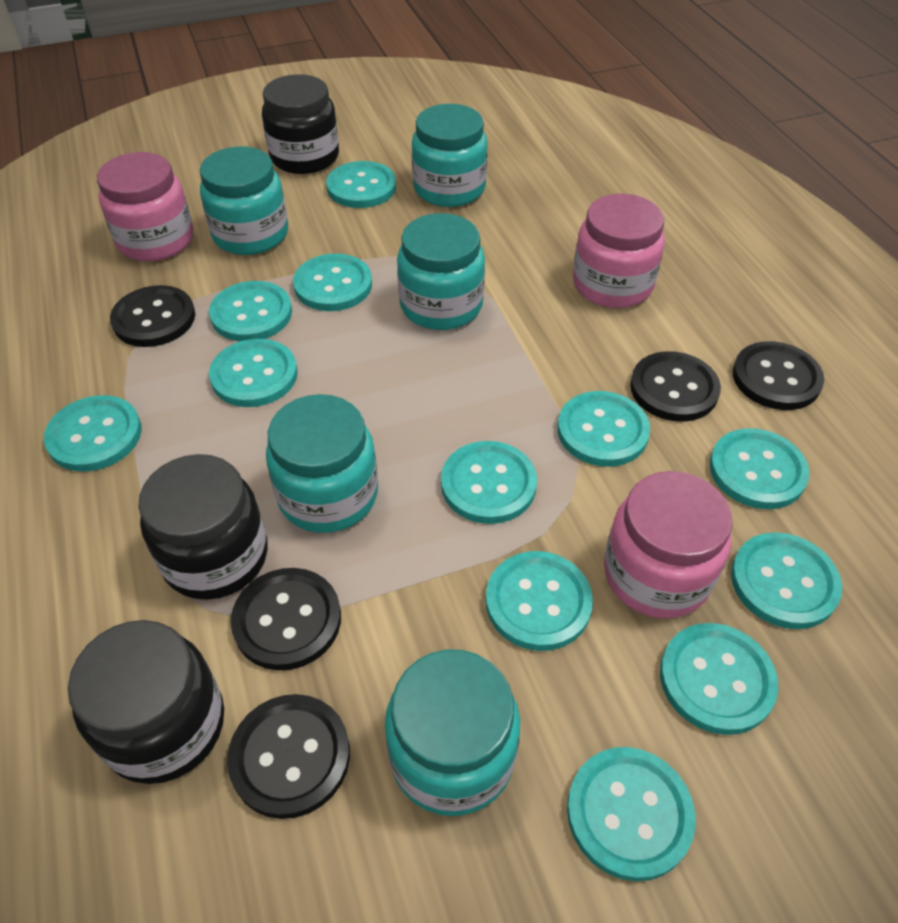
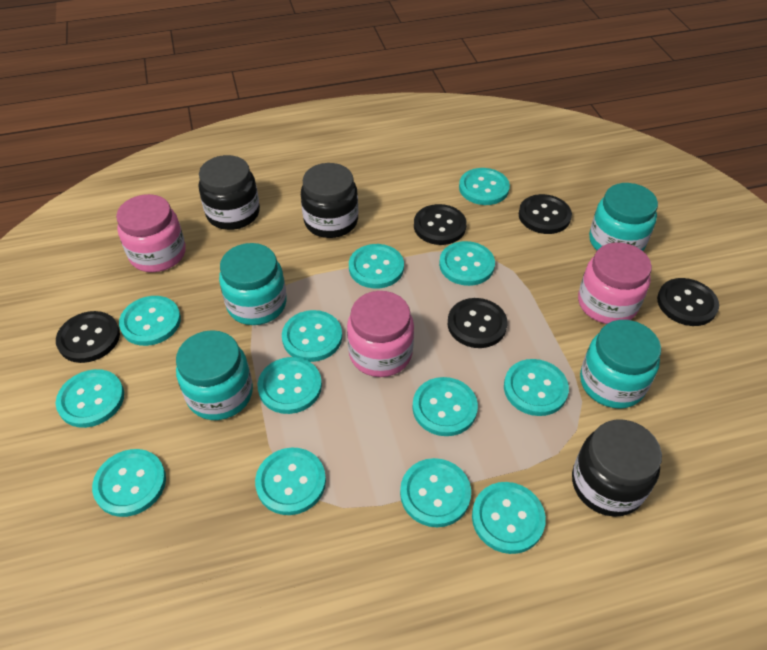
turquoise button: [44,395,142,472] [209,281,292,342] [209,339,298,407] [293,253,372,311] [326,161,396,208] [441,441,537,524] [486,551,593,651] [557,391,650,467] [567,747,696,881] [660,623,779,735] [709,428,809,509] [731,532,842,629] = 12 -> [56,369,124,428] [92,449,166,517] [119,296,181,346] [255,448,326,515] [257,357,322,414] [282,310,342,362] [349,244,404,288] [400,458,471,527] [412,377,478,436] [439,241,495,286] [459,168,510,205] [472,482,546,554] [504,359,569,416] = 13
turquoise jar: [200,146,288,255] [266,394,378,533] [385,649,520,816] [397,213,485,330] [412,104,487,207] = 5 -> [176,330,253,420] [219,243,287,325] [580,320,661,409] [589,183,658,251] = 4

